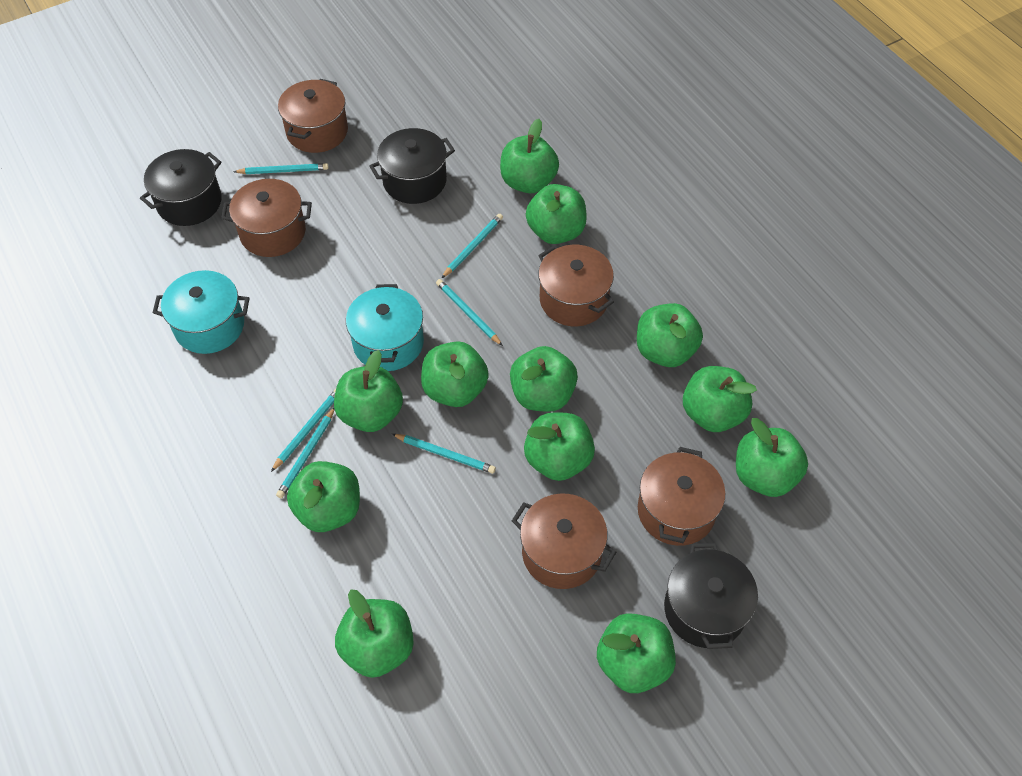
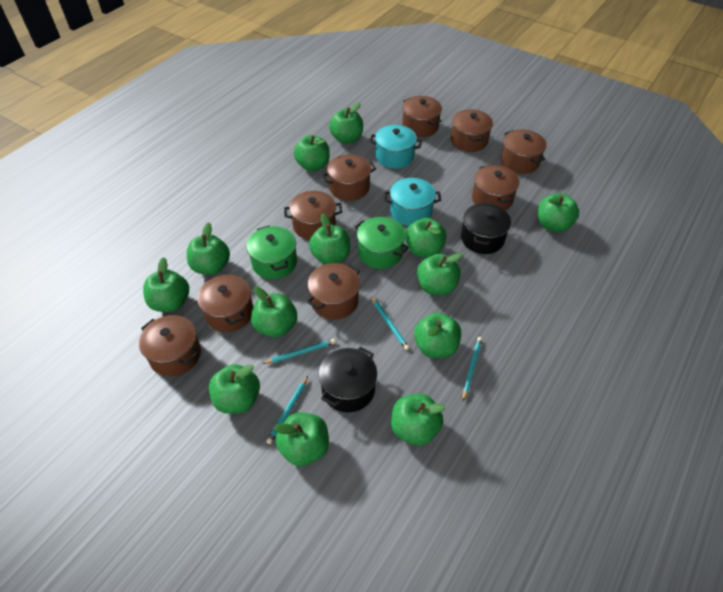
black pot: [140,149,222,226] [369,128,455,204] [664,543,758,649] = 3 -> [319,347,377,412] [461,202,511,254] = 2
brown pot: [221,179,312,257] [278,79,348,153] [512,493,616,589] [538,245,614,326] [638,447,725,546] = 5 -> [139,315,201,377] [197,274,253,332] [284,191,342,240] [307,263,360,320] [322,154,376,201] [402,96,442,137] [451,109,493,152] [472,165,519,211] [501,130,547,174] = 9
green apple: [287,461,360,532] [334,350,403,432] [335,589,414,678] [421,341,489,407] [500,119,559,193] [510,346,578,412] [524,412,595,481] [526,184,587,244] [597,613,676,693] [637,303,703,367] [683,366,757,432] [736,418,808,497] = 12 -> [143,257,189,312] [187,222,230,275] [209,364,260,414] [251,287,297,338] [273,413,329,466] [294,135,330,171] [309,213,350,264] [329,103,363,144] [391,394,445,446] [405,218,447,258] [414,313,461,358] [417,253,463,296] [538,193,579,232] = 13
green pot: none = 0 -> [247,225,297,279] [354,217,409,269] = 2
turquoise pencil: [233,163,329,174] [271,389,336,472] [276,408,335,499] [392,434,496,474] [436,279,503,346] [442,214,503,278] = 6 -> [263,339,335,364] [267,376,308,444] [371,296,409,350] [463,337,482,401] = 4

